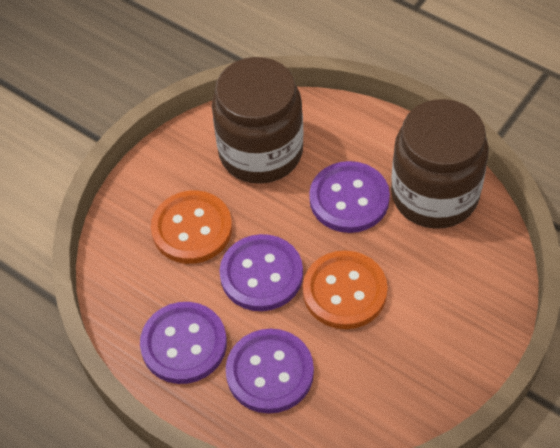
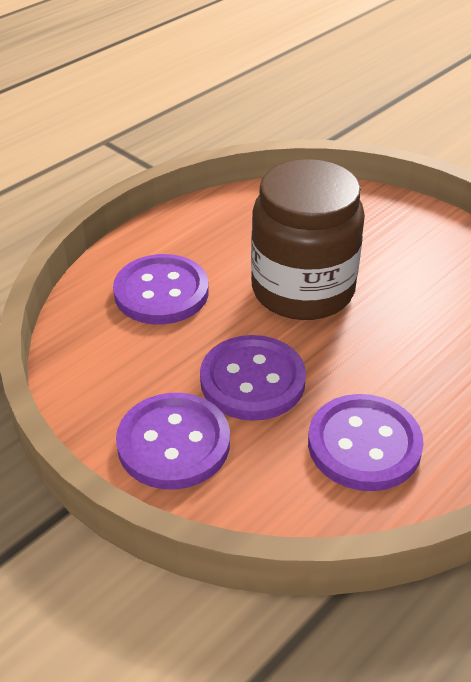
brown jar: [212,57,303,184] [391,99,489,229] = 2 -> [251,159,365,320] = 1
orange button: [151,190,232,264] [303,251,388,329] = 2 -> none = 0

